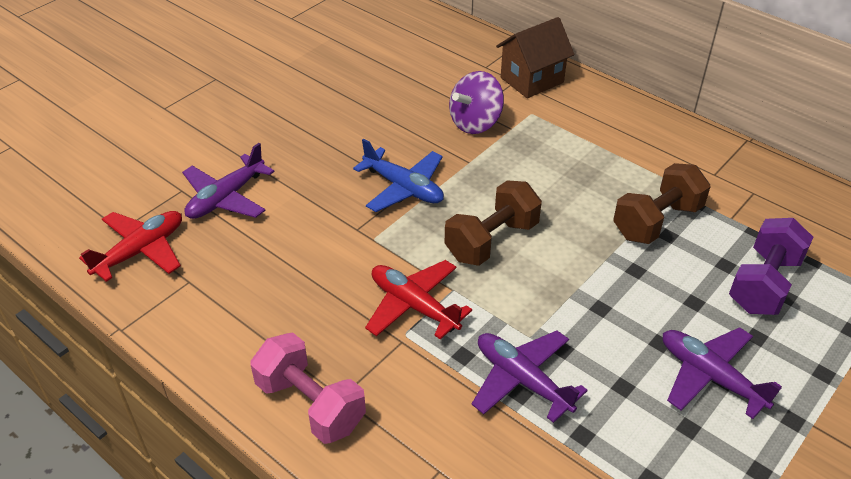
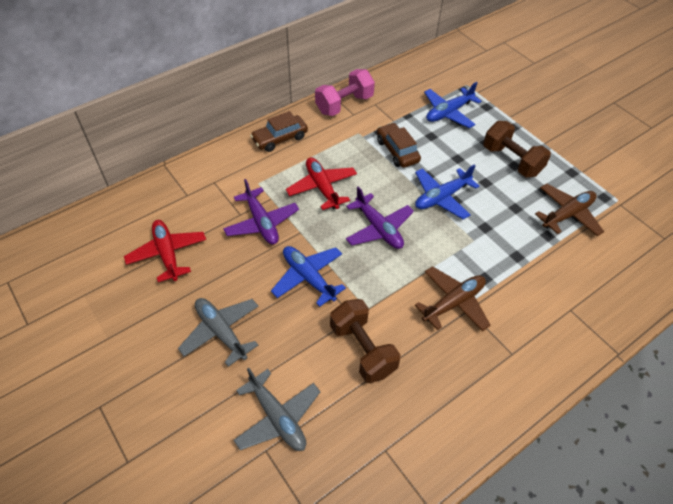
blue plane: [353,138,444,212] = 1 -> [271,246,346,307] [415,164,479,219] [424,82,482,128] = 3
brown car: none = 0 -> [250,111,308,152] [377,123,421,168] = 2
brown house: [496,17,575,98] = 1 -> none = 0
brown plane: none = 0 -> [415,266,491,332] [535,184,604,236] = 2
grey plane: none = 0 -> [178,298,258,367] [233,368,321,451] = 2
purple dumbbell: [729,218,813,315] = 1 -> none = 0
purple plane: [182,143,274,219] [472,331,588,423] [663,327,782,419] = 3 -> [223,179,299,244] [346,186,414,249] = 2
purple spinning top: [449,71,504,134] = 1 -> none = 0

